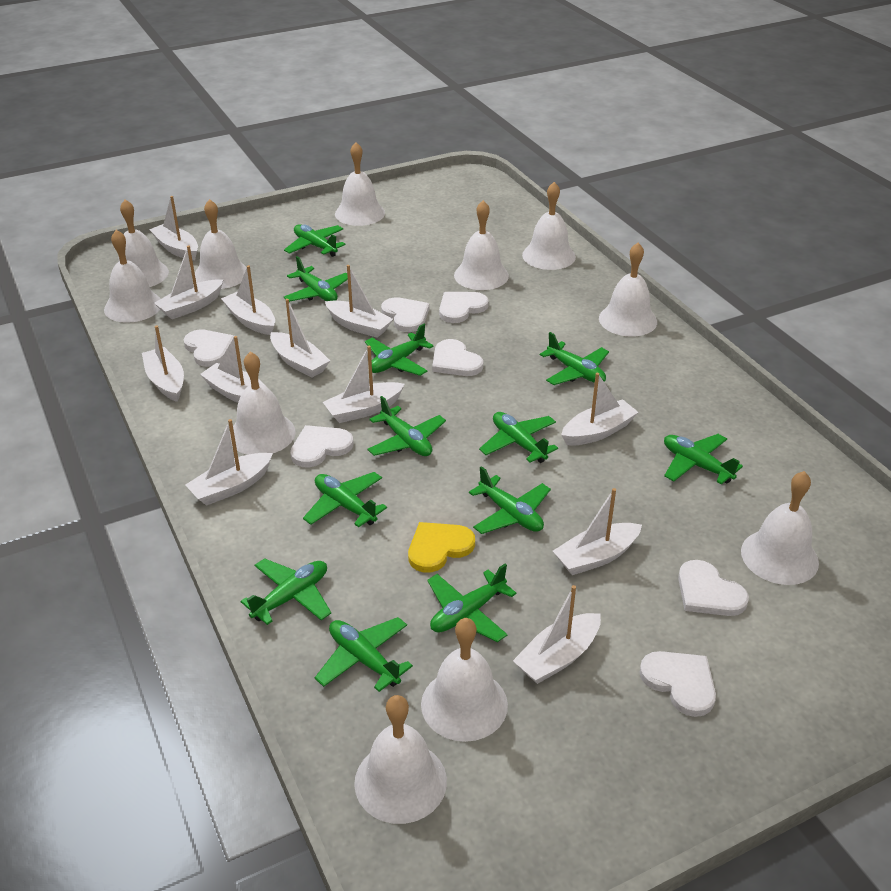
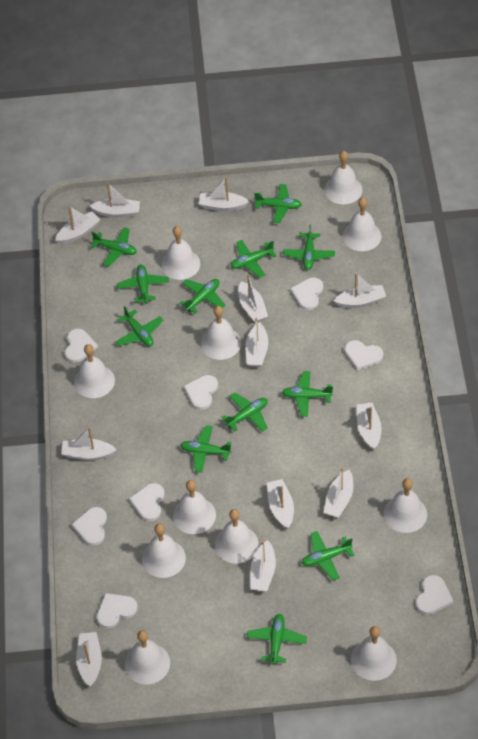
white heart: [183,329,234,367] [290,425,353,467] [381,297,429,332] [432,339,483,376] [439,292,489,323] [639,651,716,717] [678,560,749,616] = 7 -> [65,328,98,363] [71,507,107,546] [96,593,138,628] [129,483,165,521] [183,375,218,410] [290,278,323,310] [344,340,383,370] [415,575,454,615] = 8
yellow heart: [408,522,475,573] = 1 -> none = 0

